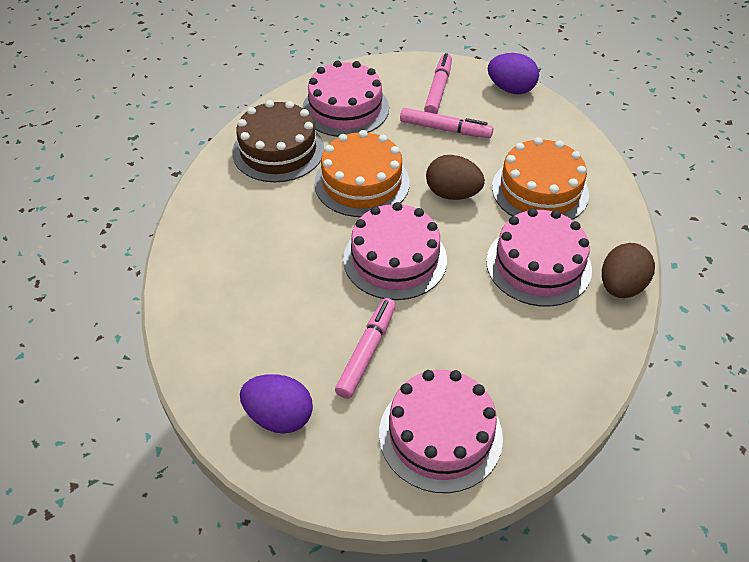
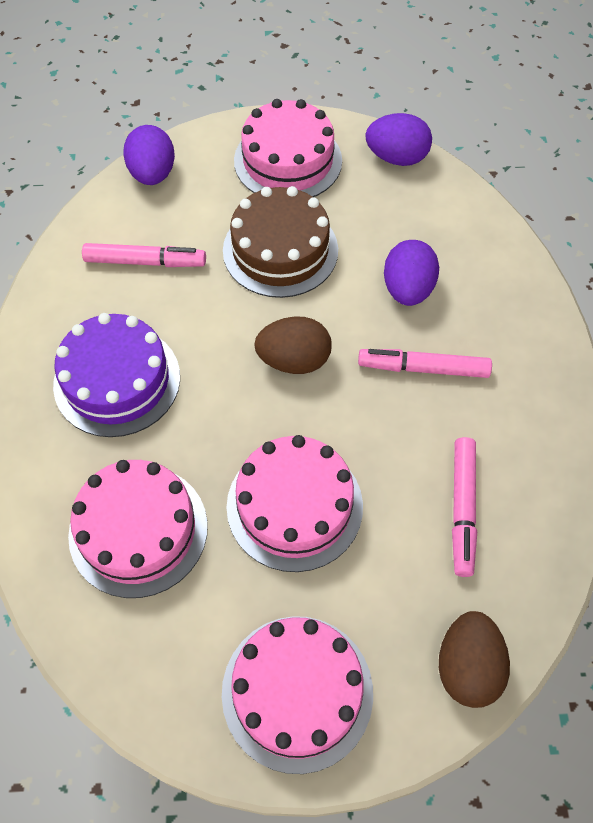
orange cake: [314,130,410,217] [492,137,589,220] = 2 -> none = 0
purple cake: none = 0 -> [53,313,180,437] = 1
purple egg: [240,374,313,434] [488,53,539,94] = 2 -> [124,125,175,185] [366,113,432,166] [384,240,439,306] = 3

